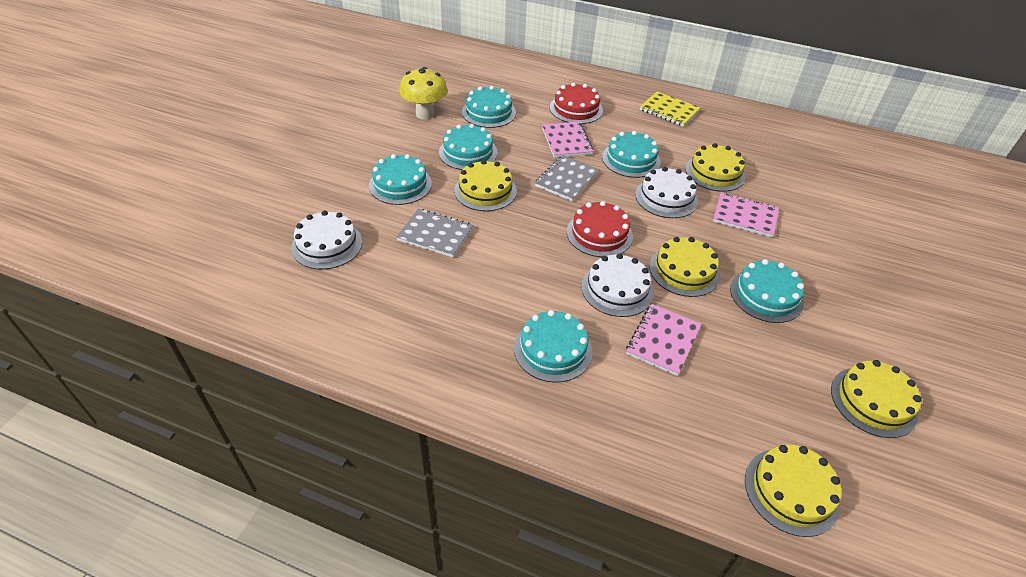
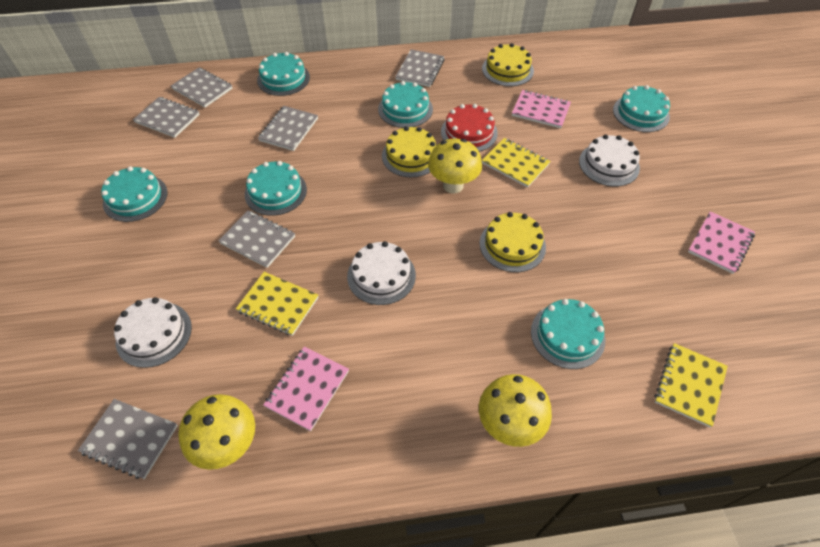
grey notebook: [396,209,473,257] [535,155,599,201] = 2 -> [78,399,178,479] [133,97,200,138] [171,68,233,107] [218,211,295,268] [258,106,318,151] [395,49,445,87] = 6
red cake: [550,83,603,124] [566,201,633,257] = 2 -> [441,104,498,152] = 1
yellow cake: [454,160,517,211] [650,237,720,297] [685,143,746,192] [745,444,842,537] [831,360,922,438] = 5 -> [382,126,436,177] [480,212,546,272] [482,43,534,86] = 3
yellow mushroom: [399,67,448,120] = 1 -> [178,394,255,470] [428,138,482,194] [479,374,552,447] = 3
yellow notebook: [640,92,700,127] = 1 -> [236,272,319,336] [482,138,551,188] [655,343,728,427] = 3

